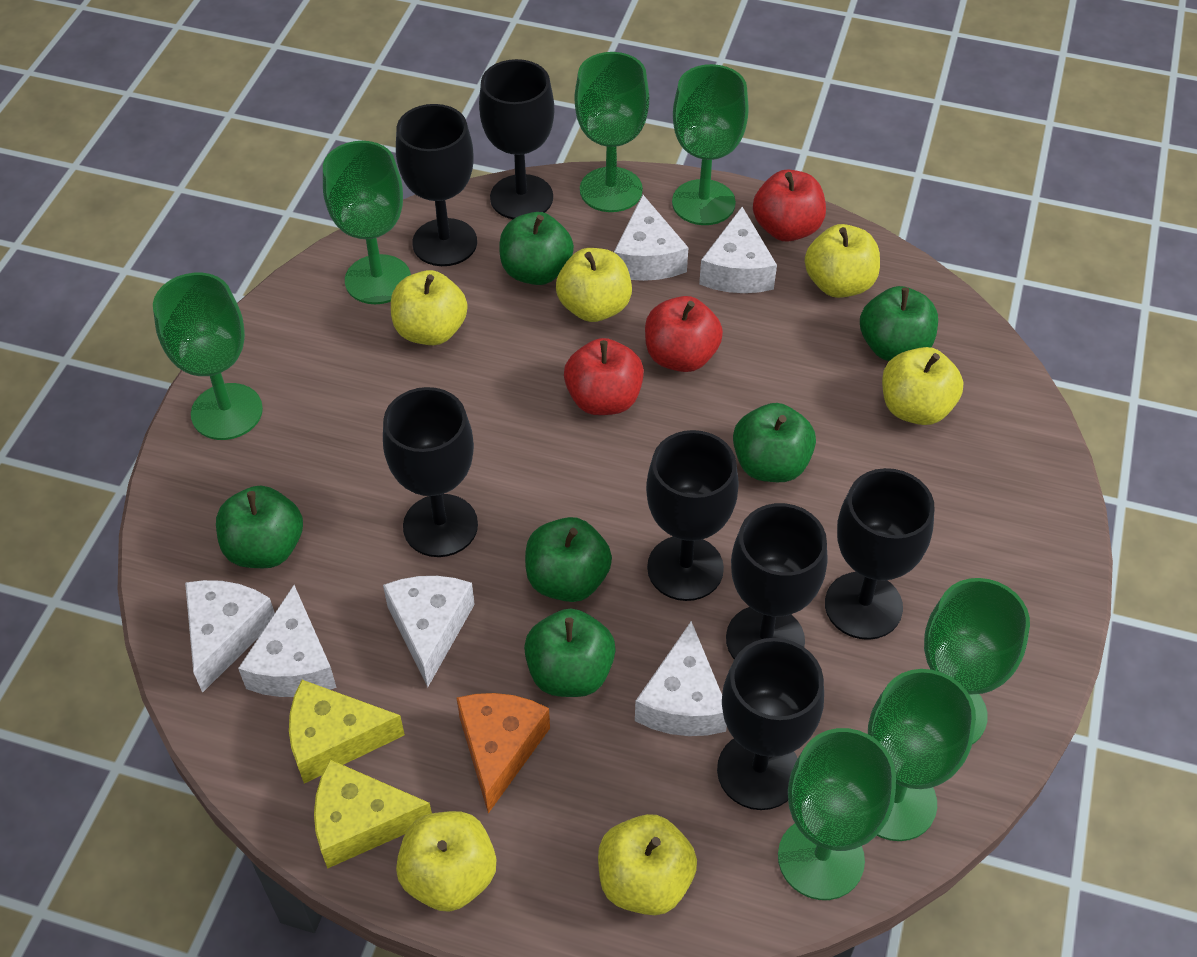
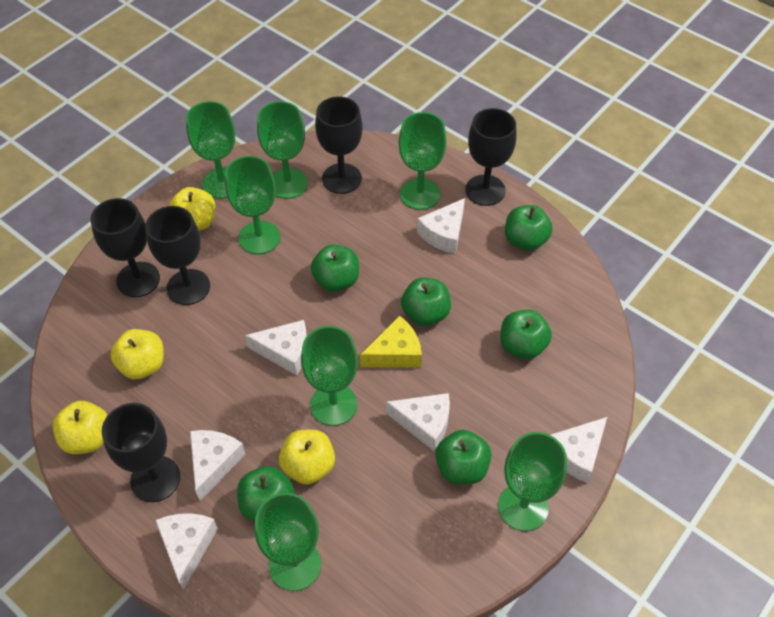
black goblet: [383,387,478,557] [396,104,477,266] [479,59,555,219] [646,430,739,601] [717,638,824,810] [726,503,827,659] [825,468,935,640] = 7 -> [91,198,160,297] [102,403,180,502] [145,206,210,305] [315,96,363,194] [465,108,516,206] = 5
orange cheese: [457,693,550,813] = 1 -> none = 0
red apple: [564,338,644,415] [645,296,723,372] [753,170,826,242] = 3 -> none = 0
yellow apple: [391,270,468,345] [396,811,496,912] [556,248,632,322] [598,814,697,915] [805,224,880,298] [882,347,964,425] = 6 -> [53,401,108,454] [110,329,164,379] [169,187,215,231] [279,430,335,484] = 4
yellow cheese: [289,680,405,784] [314,760,432,869] = 2 -> [360,315,422,368] = 1

